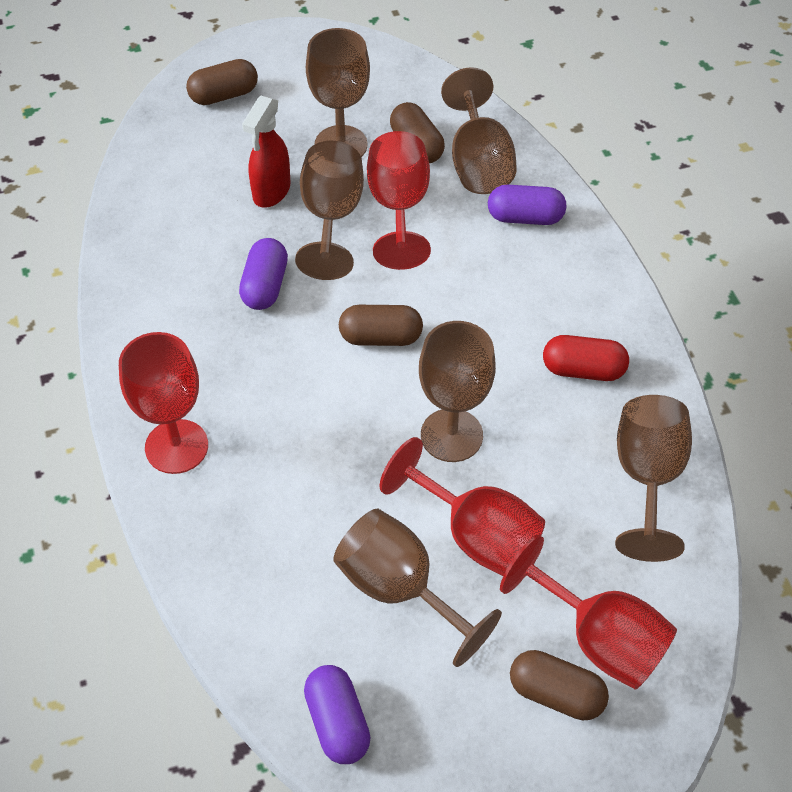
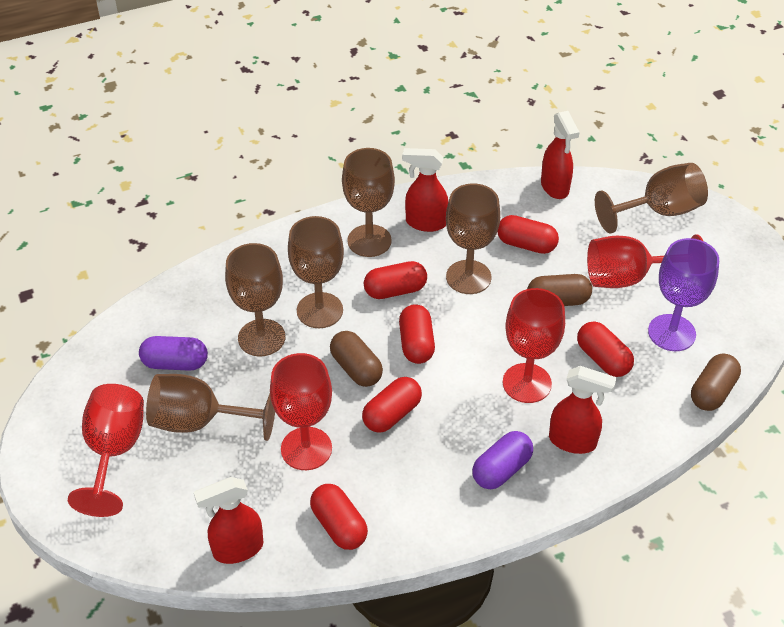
brown capsule: [186,59,258,105] [339,305,423,346] [390,102,445,163] [510,650,609,720] = 4 -> [330,331,383,387] [527,274,592,306] [691,353,741,411] = 3
purple capsule: [239,238,288,310] [304,665,371,764] [488,185,566,225] = 3 -> [139,336,208,371] [472,431,533,489] = 2
purple goblet: none = 0 -> [648,238,719,351] = 1
red capsule: [543,335,629,381] = 1 -> [310,484,368,550] [362,377,422,433] [364,261,427,299] [399,304,435,364] [497,215,559,254] [577,321,634,377] = 6
red spray bottle: [242,96,291,208] = 1 -> [194,477,263,564] [402,148,448,232] [541,111,580,199] [549,366,617,454] = 4

